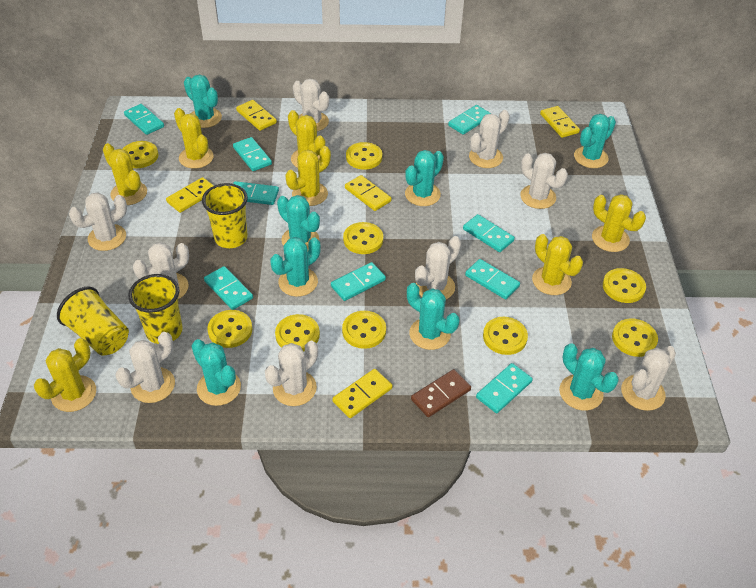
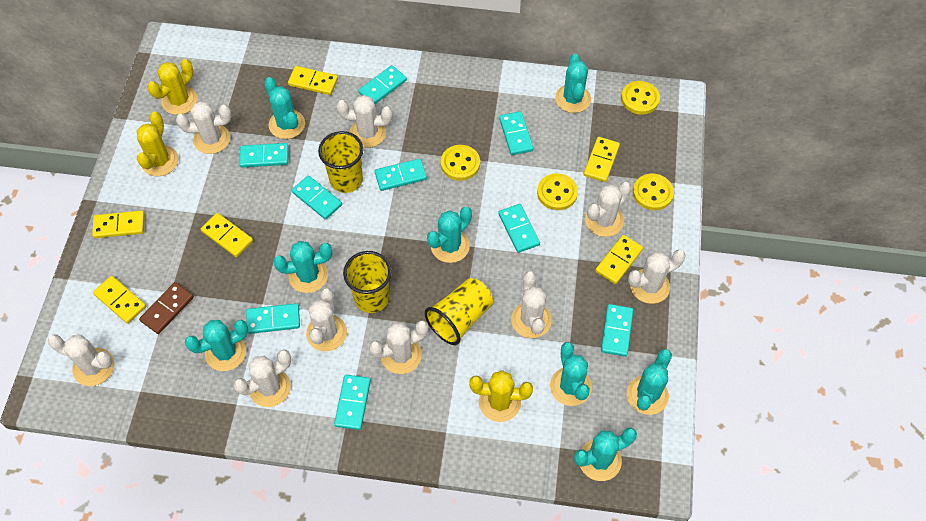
yellow button: [123,141,158,168] [207,310,252,348] [275,314,320,352] [342,311,386,349] [343,222,383,254] [346,142,382,170] [483,317,528,355] [603,268,646,303] [612,318,658,357] = 9 -> [441,145,480,181] [537,173,578,210] [621,81,660,115] [633,173,674,210] = 4
yellow cactus: [34,338,96,412] [103,143,147,205] [174,108,214,169] [286,146,331,206] [288,110,325,168] [532,234,583,295] [592,194,646,252] = 7 -> [137,111,179,176] [147,59,198,115] [470,370,533,422] = 3
yellow domino: [166,177,214,213] [236,100,277,131] [332,369,393,418] [345,175,392,211] [540,106,580,138] = 5 -> [92,211,145,238] [93,276,146,324] [201,213,253,257] [288,66,338,95] [584,137,620,182] [595,235,643,284] = 6

